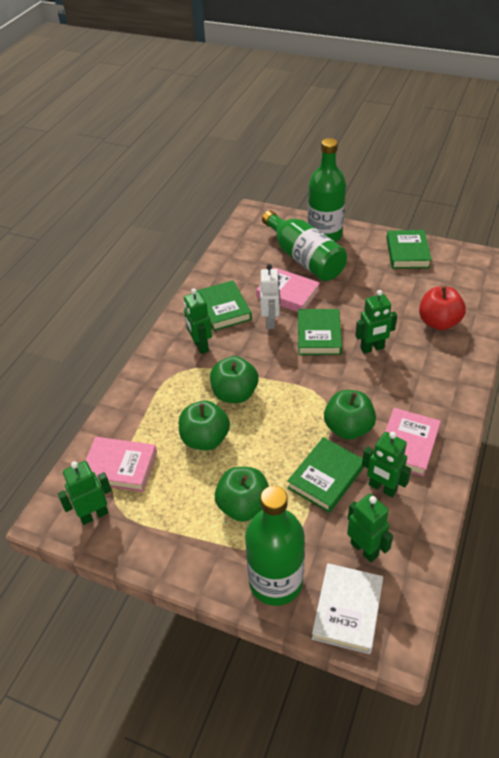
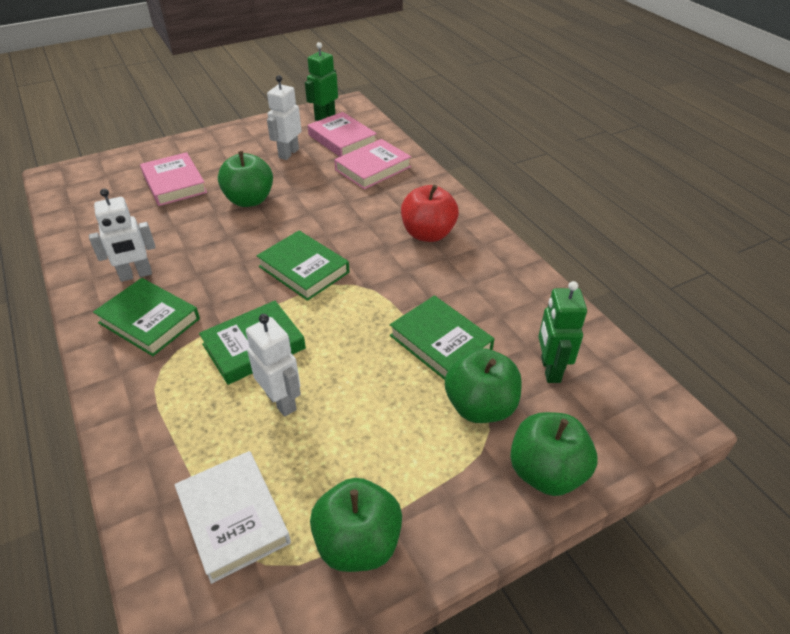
green bottle: [245,486,305,606] [262,210,347,281] [307,138,346,242] = 3 -> none = 0
green robot: [58,461,112,525] [184,288,212,354] [347,494,393,562] [355,290,397,354] [362,432,411,497] = 5 -> [305,42,338,121] [538,281,587,383] = 2
white robot: [260,264,280,329] = 1 -> [89,189,156,282] [246,314,301,417] [267,75,302,160] = 3

